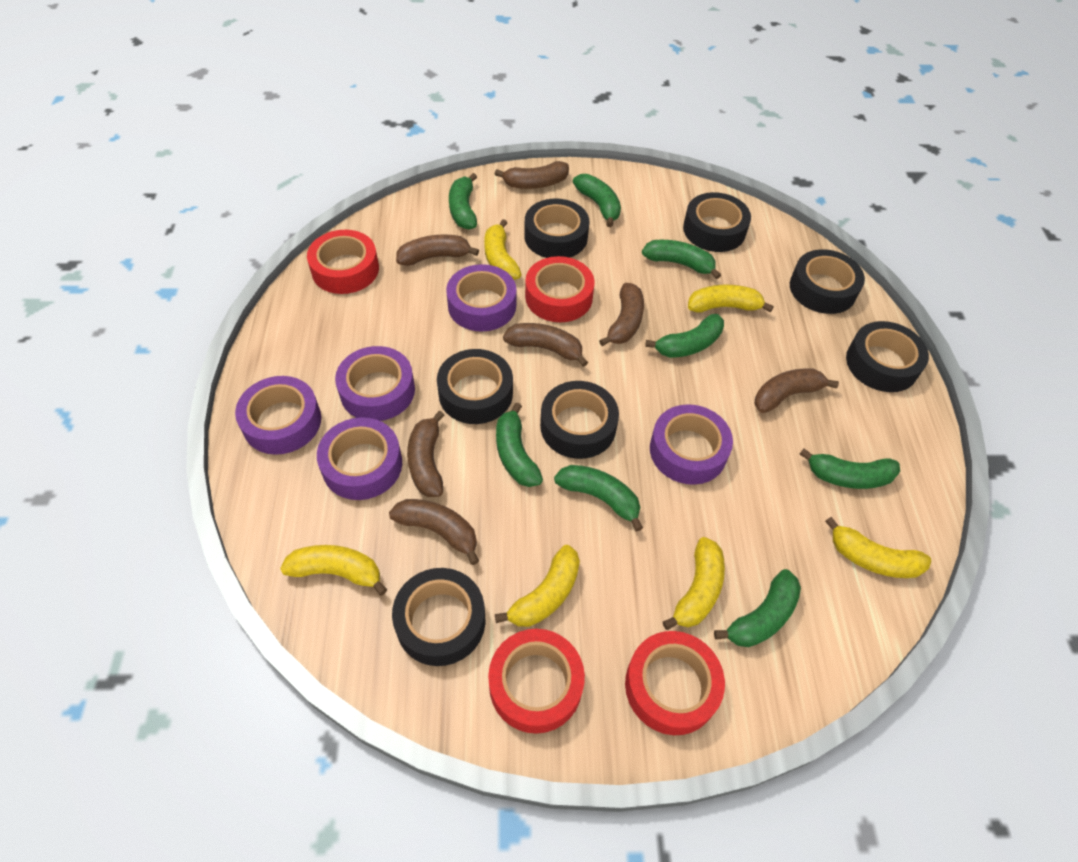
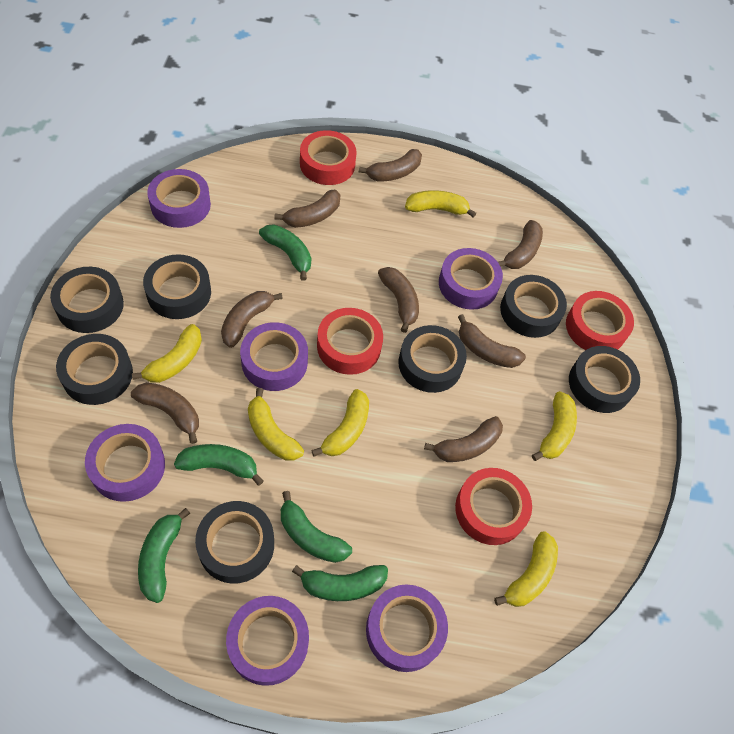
brown banana: [389,499,479,565] [396,235,479,266] [407,411,444,497] [495,161,569,189] [503,323,588,367] [599,283,644,346] [754,368,839,413] = 7 -> [131,382,199,444] [221,291,283,348] [274,190,340,228] [359,149,422,182] [378,267,419,333] [424,416,503,462] [458,314,526,368] [498,220,543,269] = 8
green banana: [449,173,477,230] [496,402,543,487] [554,465,643,532] [573,174,621,227] [642,240,721,279] [645,314,724,358] [714,569,801,647] [799,449,900,489] = 8 -> [138,508,190,603] [174,444,264,486] [259,224,311,281] [281,491,352,563] [292,565,388,601] = 5
purple tape: [235,376,321,455] [317,417,402,500] [335,346,415,421] [446,264,516,332] [650,404,733,485] = 5 -> [85,424,165,502] [147,169,211,228] [226,596,309,686] [240,322,308,391] [366,584,448,672] [439,248,503,310] = 6

